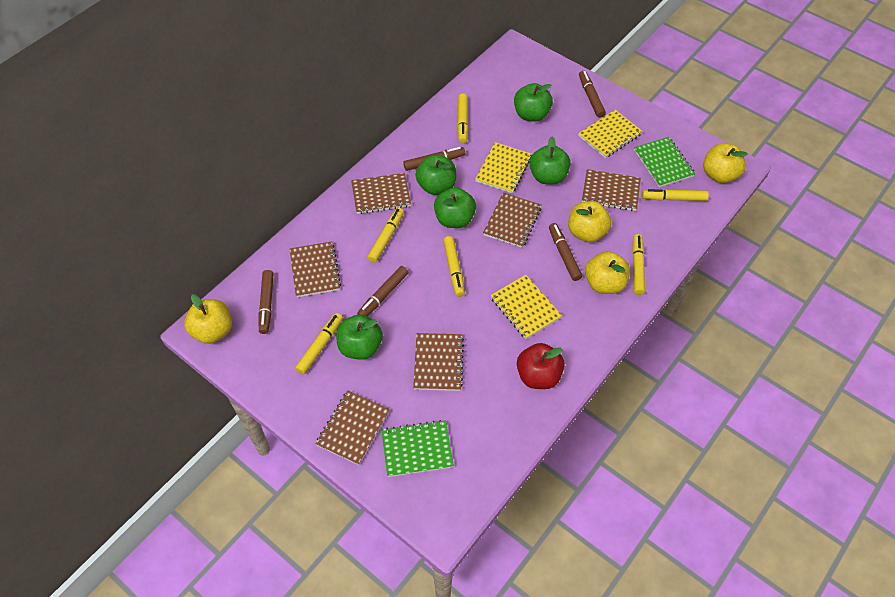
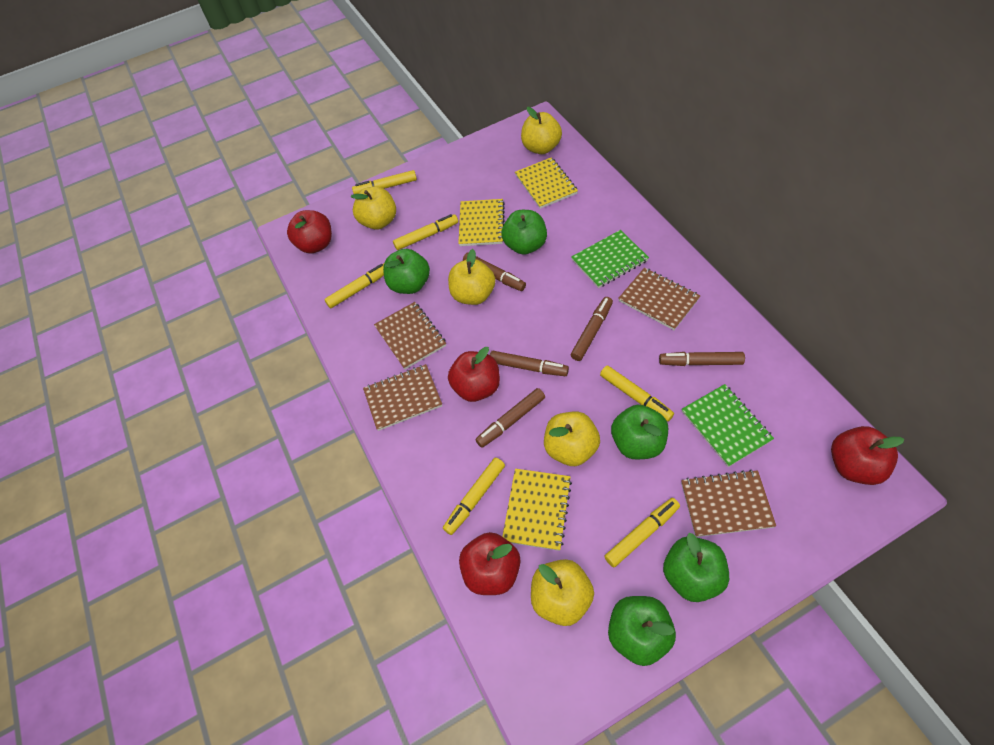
brown notebook: [290,241,341,297] [315,390,390,465] [351,173,411,214] [413,333,464,391] [483,192,542,248] [582,169,641,211] = 6 -> [363,364,442,431] [374,302,446,369] [618,268,700,330] [681,470,776,537] = 4
red apple: [517,343,565,389] = 1 -> [287,210,332,253] [448,347,500,402] [459,532,521,595] [831,426,905,485] = 4
yellow apple: [184,294,232,344] [568,201,611,243] [585,251,630,294] [703,143,748,183] = 4 -> [351,186,396,230] [448,249,496,305] [521,107,562,154] [531,559,594,626] [544,412,600,466] = 5

